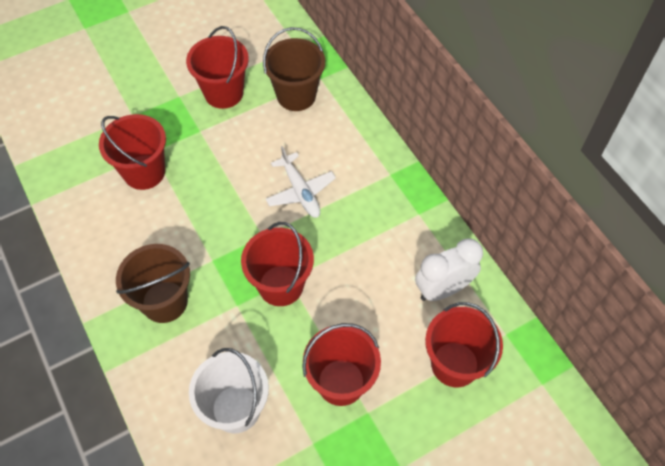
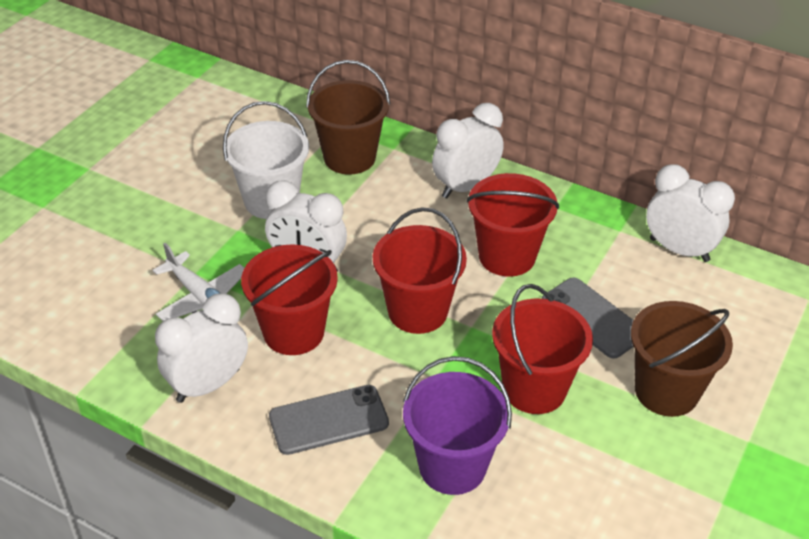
grey phone: none = 0 -> [269,385,389,455] [542,278,634,359] = 2
purple bucket: none = 0 -> [403,356,512,495] = 1
red bucket: [99,114,166,190] [186,26,249,109] [241,222,314,306] [302,323,381,406] [425,302,503,387] = 5 -> [241,244,338,355] [373,207,467,334] [466,173,559,277] [492,284,593,414] = 4
white clock: [415,238,483,301] = 1 -> [155,293,248,403] [265,180,347,272] [432,103,503,198] [646,164,735,262] = 4

